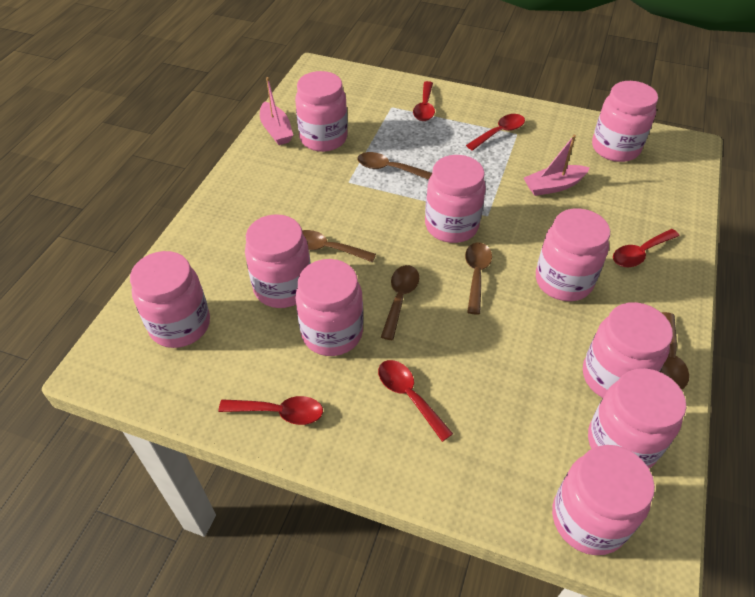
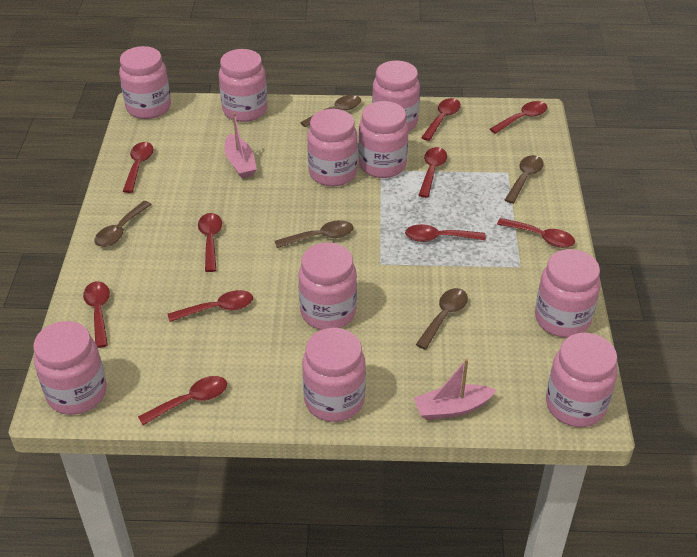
red spoon: [218,396,323,425] [378,360,453,442] [413,81,435,121] [466,114,525,151] [613,229,680,267] = 5 -> [83,281,110,348] [123,142,154,193] [138,376,227,425] [168,290,253,322] [198,213,222,272] [405,224,486,242] [418,147,447,198] [421,98,461,141] [490,101,548,134] [497,218,575,248] = 10

